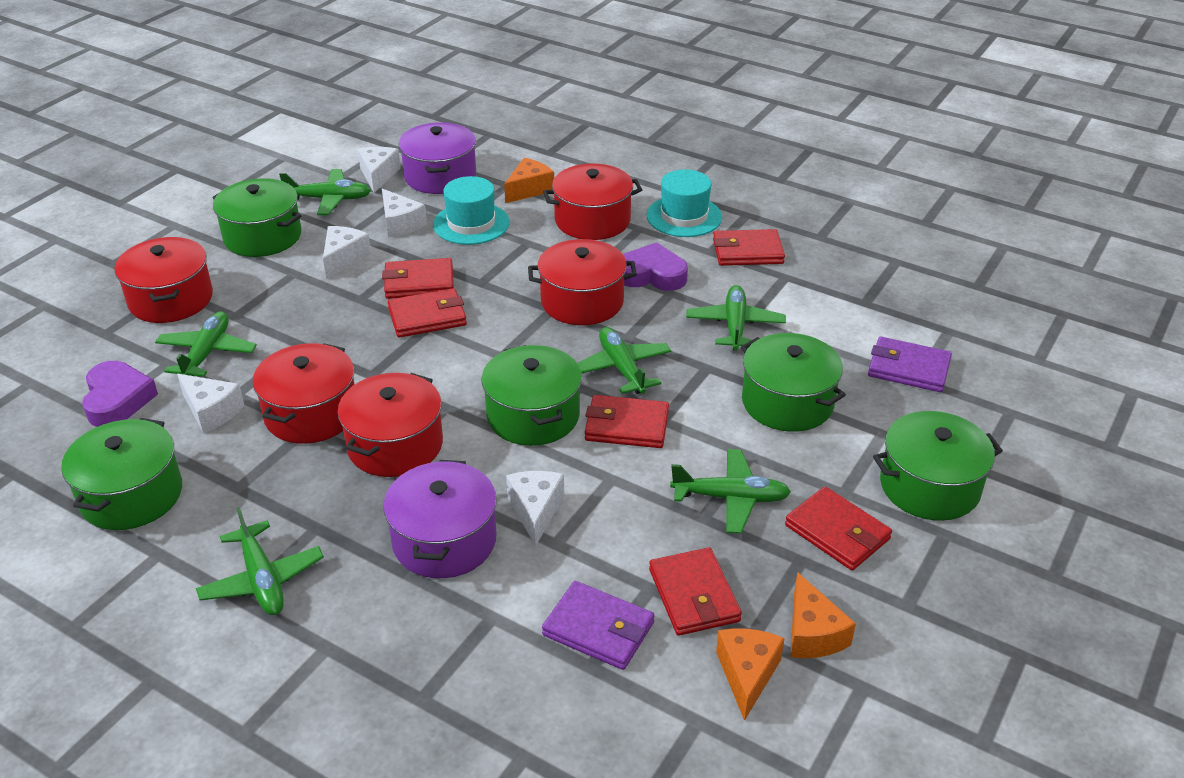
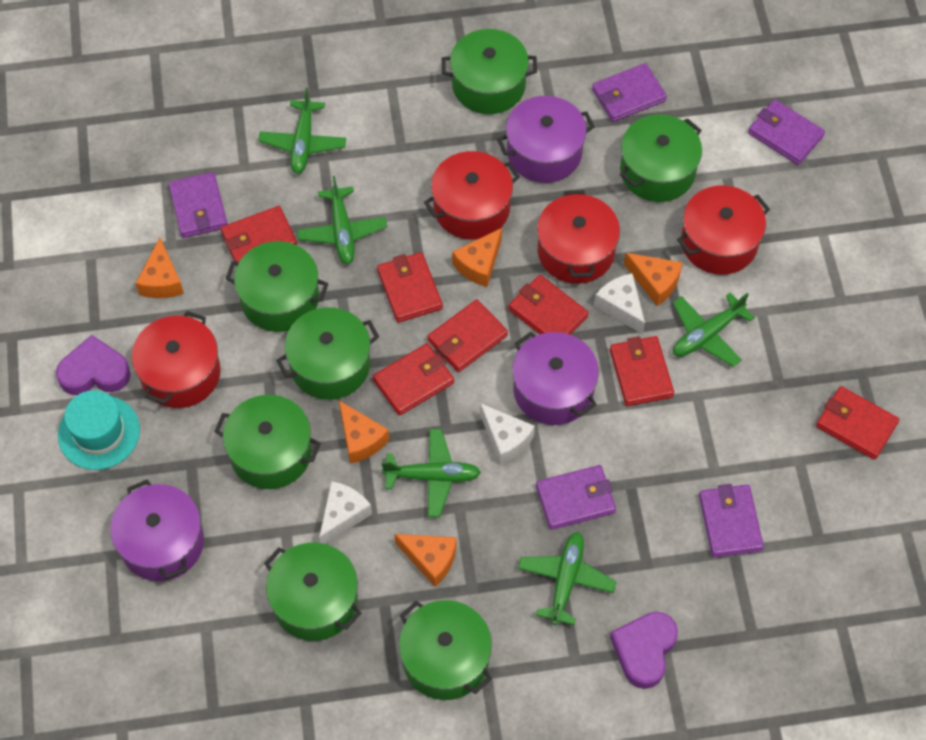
green plane: [155,311,257,377] [196,507,324,615] [279,169,371,215] [577,327,671,394] [670,449,791,534] [686,285,786,350] = 6 -> [258,88,346,174] [297,176,387,264] [381,429,481,517] [518,532,617,625] [673,292,755,367] = 5
green pot: [61,418,182,530] [213,178,302,257] [482,345,582,446] [741,333,846,432] [873,411,1003,521] = 5 -> [214,395,321,489] [225,241,328,332] [264,543,361,641] [276,307,379,400] [399,600,492,700] [442,29,537,114] [620,114,702,202] = 7
orange cheese: [504,158,554,203] [716,628,785,721] [791,572,856,658] = 3 -> [135,238,184,298] [339,400,389,464] [394,534,456,587] [452,228,502,287] [624,253,683,306] = 5
purple pot: [383,460,497,578] [399,122,476,194] = 2 -> [110,479,204,581] [497,96,595,183] [512,332,599,425] = 3
purple wallet: [542,581,655,670] [868,337,952,392] = 2 -> [168,172,228,238] [536,465,616,530] [592,63,667,122] [699,484,764,557] [748,100,825,165] = 5
red pot: [114,237,213,323] [253,343,355,444] [337,373,443,477] [528,239,637,325] [543,163,642,240] = 5 -> [132,311,221,408] [424,151,520,240] [537,190,620,284] [677,185,770,275] = 4
red wallet: [382,258,454,299] [388,288,467,338] [585,395,669,448] [649,547,742,636] [713,229,785,266] [785,486,892,570] = 6 -> [221,206,297,266] [373,343,454,416] [377,252,443,323] [427,299,508,372] [508,275,588,334] [610,336,674,406] [816,386,899,460] = 7
turquoise hat: [433,176,510,245] [647,170,722,237] = 2 -> [58,390,140,470] = 1
white cheese: [177,374,244,433] [323,226,371,279] [358,147,401,193] [382,189,427,238] [506,471,564,546] = 5 -> [319,481,372,544] [480,403,535,465] [594,273,645,334] = 3

